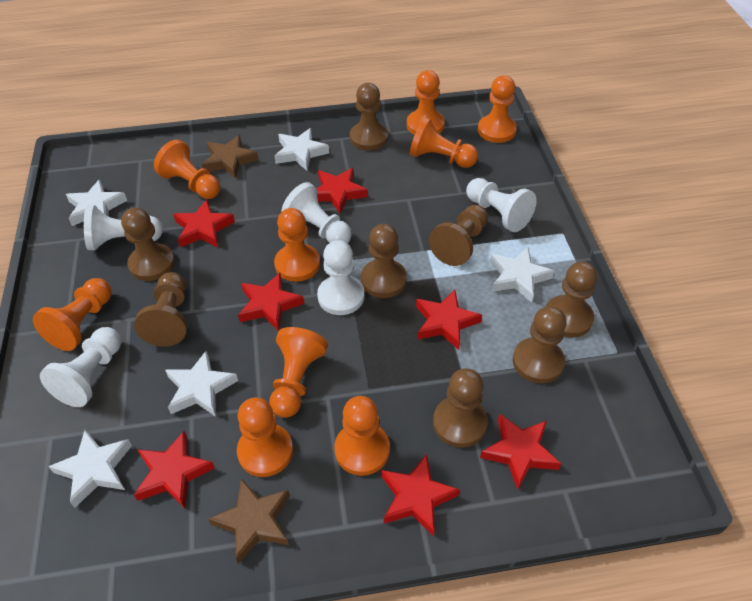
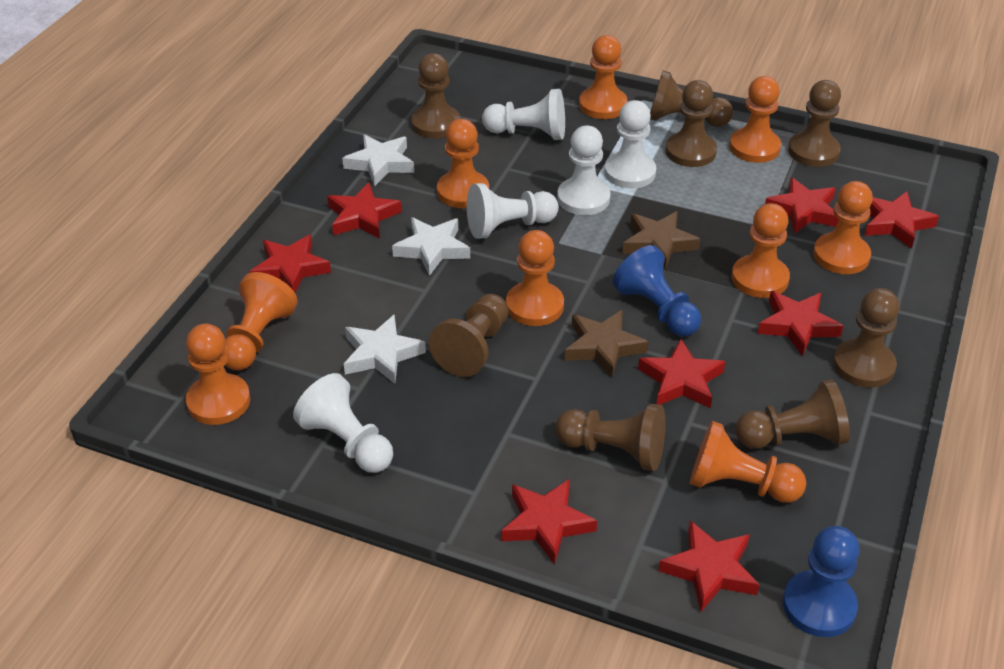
blue pawn: none = 0 -> [613,245,701,337] [783,526,859,637] = 2
red star: [134,431,215,509] [173,199,235,247] [238,273,304,331] [317,168,368,214] [381,454,460,537] [416,289,482,350] [480,414,561,490] = 7 -> [250,235,331,292] [327,183,402,239] [501,479,597,565] [638,339,726,408] [659,521,760,612] [757,291,844,356] [765,177,839,234] [865,191,939,249] = 8
white star: [48,430,132,508] [66,179,127,226] [165,351,238,417] [275,128,329,171] [490,247,554,303] = 5 -> [342,134,414,186] [344,314,426,384] [392,217,470,276] = 3

